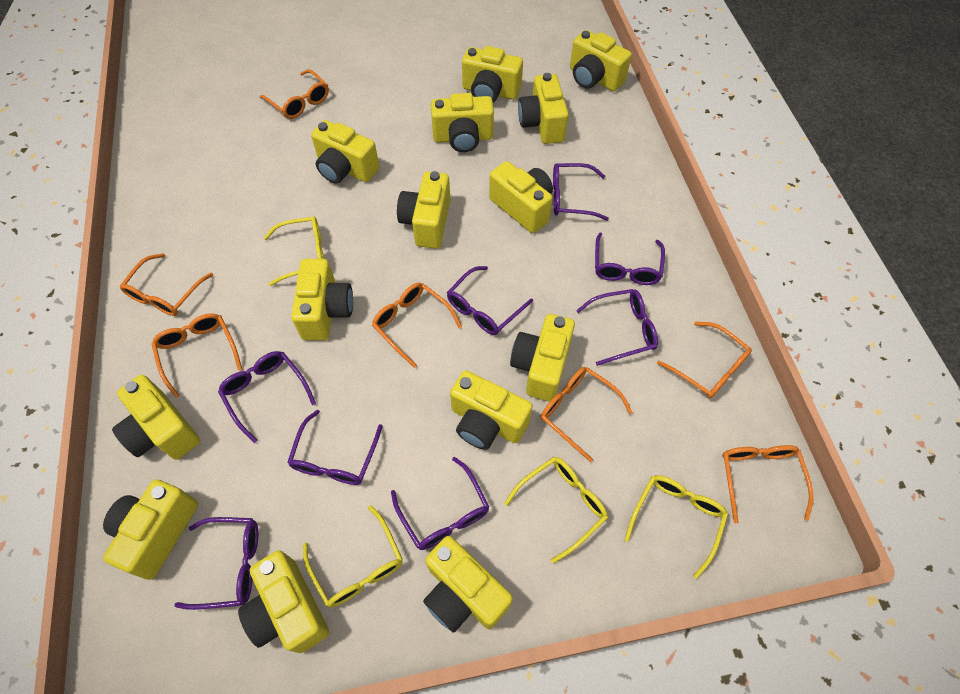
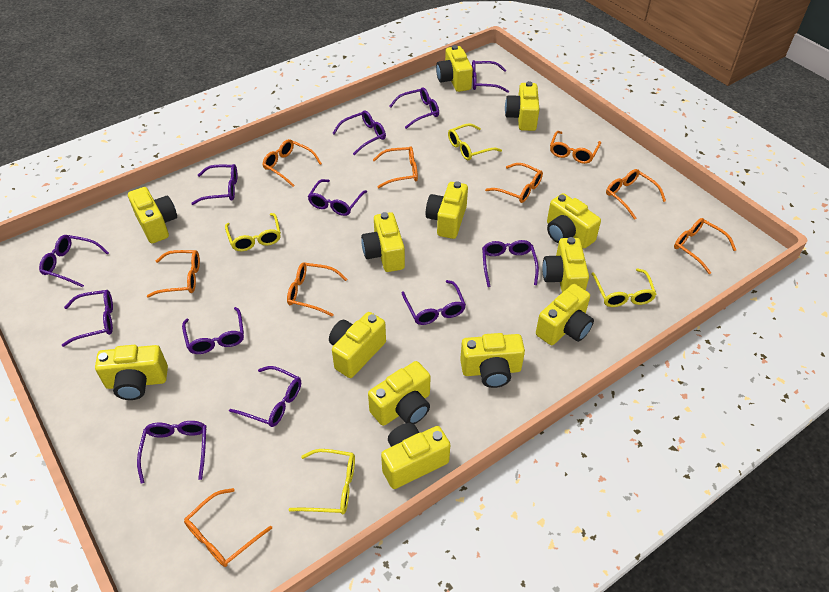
orange glasses: [120,253,213,316] [151,313,242,398] [260,69,329,119] [372,283,462,368] [540,367,633,462] [657,322,752,399] [722,445,813,523] = 7 -> [147,250,200,298] [184,488,272,567] [262,139,322,187] [287,262,347,317] [373,146,418,188] [485,163,543,203] [550,131,601,164] [606,169,666,220] [674,218,736,274] = 9
purple glasses: [174,517,258,610] [218,351,316,443] [287,410,382,485] [391,457,489,550] [447,266,533,335] [553,163,609,221] [576,289,658,366] [595,233,665,285] = 8 -> [39,235,109,287] [62,290,113,347] [137,421,206,484] [182,307,244,354] [191,164,237,205] [229,366,301,427] [308,179,367,216] [332,111,386,155] [390,87,439,129] [402,280,466,325] [472,60,509,93] [482,240,539,287] = 12
yellow camera: [103,480,198,580] [112,375,200,460] [238,550,329,653] [291,259,353,340] [311,120,379,184] [397,171,451,249] [423,536,513,633] [431,93,494,152] [450,370,533,450] [462,46,523,103] [489,161,553,233] [510,314,575,402] [518,73,569,144] [570,30,632,91] = 14 -> [95,345,168,400] [128,187,177,243] [329,312,386,378] [361,212,405,272] [368,361,431,426] [381,423,450,489] [426,181,468,239] [436,45,473,92] [460,333,525,388] [505,81,539,131] [536,284,594,345] [542,237,589,292] [547,193,601,249] = 13

